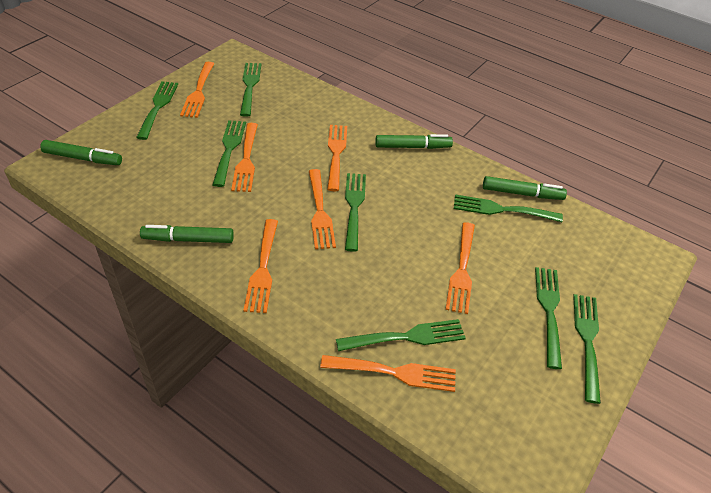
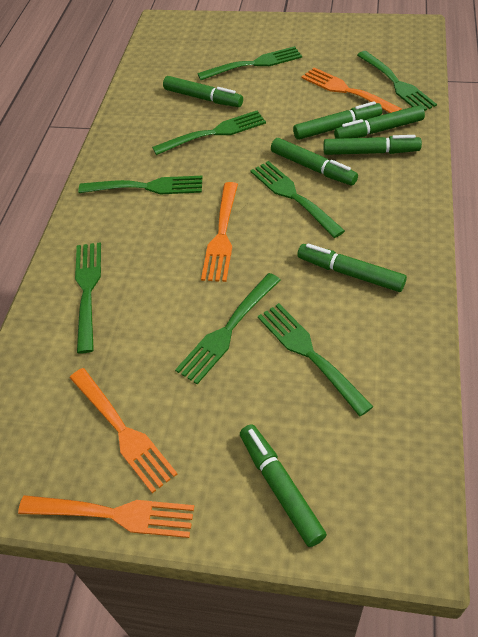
green marker: [40,140,122,165] [140,225,234,243] [375,134,453,149] [483,176,567,200] = 4 -> [163,76,243,107] [240,424,327,547] [271,138,358,185] [293,101,382,140] [297,243,407,292] [324,135,422,155] [334,105,425,139] = 7
orange fork: [180,62,214,118] [231,123,258,192] [243,219,278,313] [309,169,336,249] [320,355,456,392] [327,125,347,191] [445,222,475,314] = 7 -> [18,495,194,538] [70,368,177,493] [201,182,238,282] [302,67,402,113] = 4

